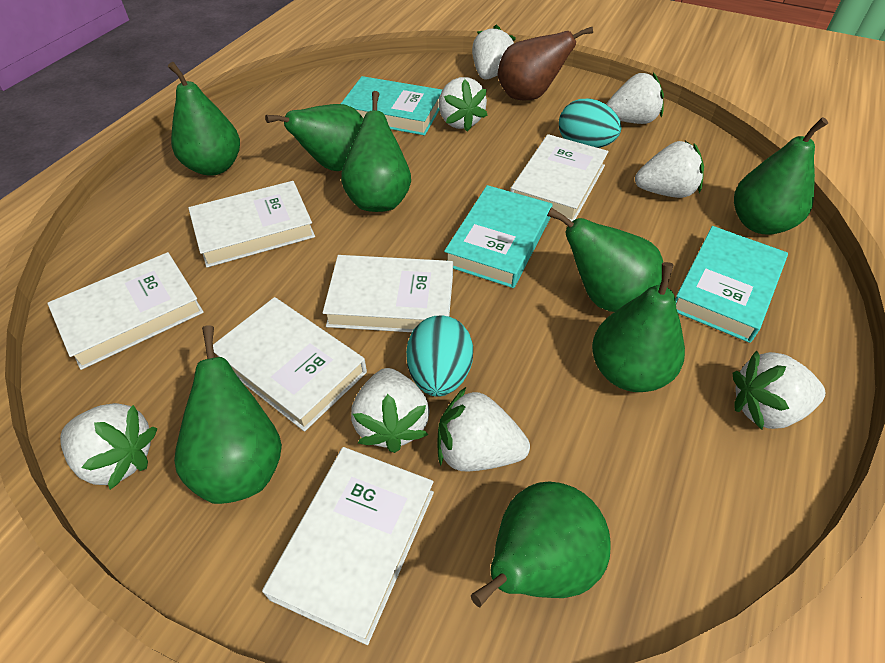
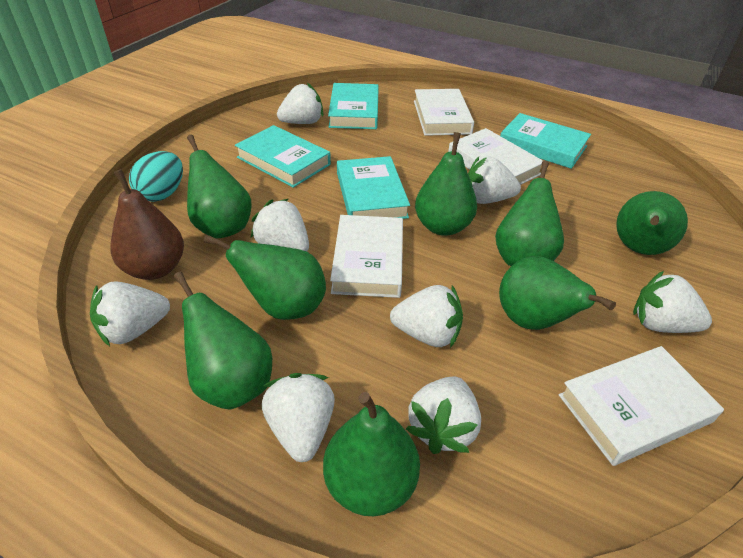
turquoise book: [341,76,442,135] [444,185,553,288] [675,226,788,343] = 3 -> [235,125,331,188] [328,83,379,129] [337,156,410,219] [500,113,591,169] = 4
turquoise egg: [406,315,473,397] [559,98,622,148] = 2 -> [129,151,183,202] = 1
white book: [47,252,204,370] [188,181,315,267] [213,297,367,432] [262,447,434,645] [323,255,453,332] [510,134,609,221] = 6 -> [330,215,403,298] [414,89,474,136] [448,128,543,185] [559,346,724,466] = 4

